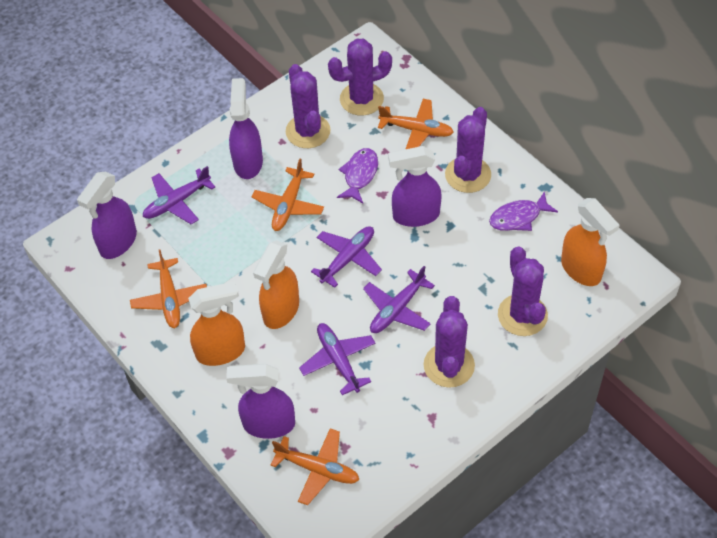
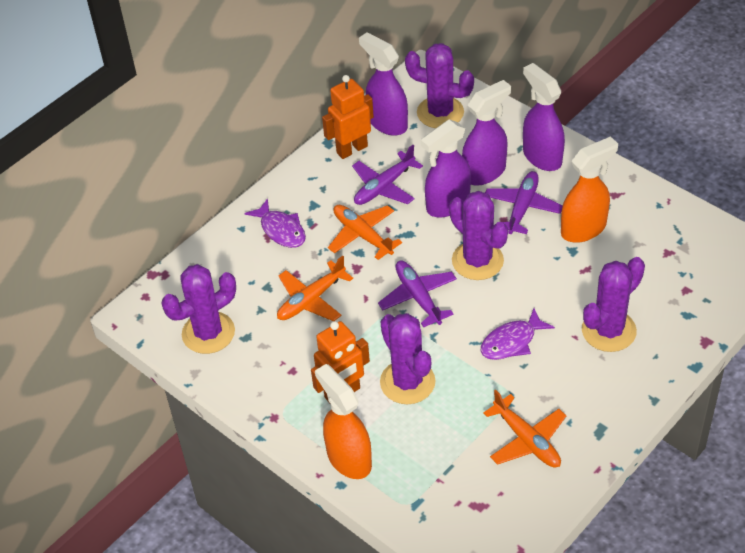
orange plane: [130,250,207,328] [252,159,324,231] [271,428,359,505] [378,99,454,149] = 4 -> [277,256,353,321] [328,205,402,260] [483,390,566,468] = 3
orange robot: none = 0 -> [311,321,370,402] [322,75,374,159] = 2
orange spray bottle: [188,281,245,366] [253,240,299,329] [561,198,620,286] = 3 -> [315,364,372,479] [561,136,618,243] = 2
purple plane: [143,166,215,224] [299,323,376,395] [311,226,382,288] [363,266,435,333] = 4 -> [352,145,423,205] [378,261,457,327] [485,171,563,234] = 3

